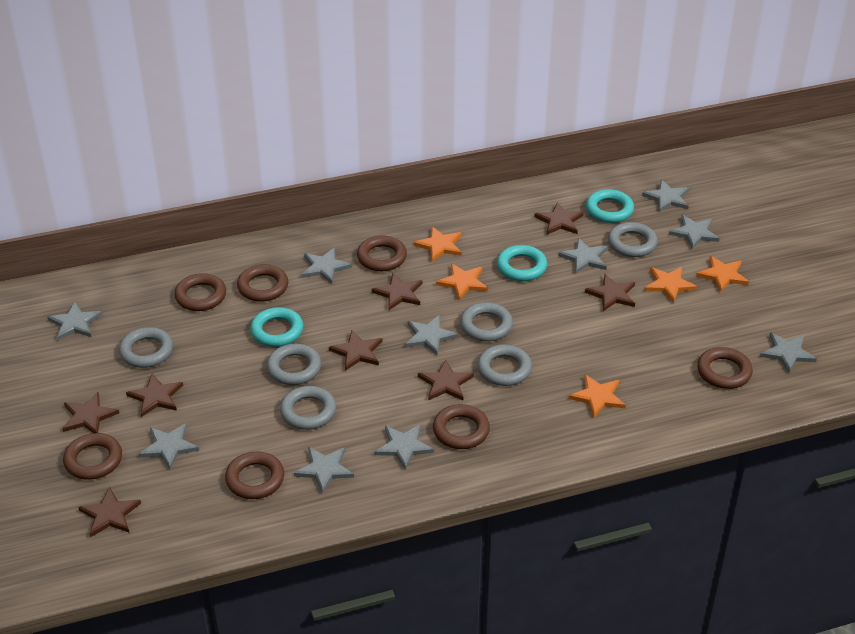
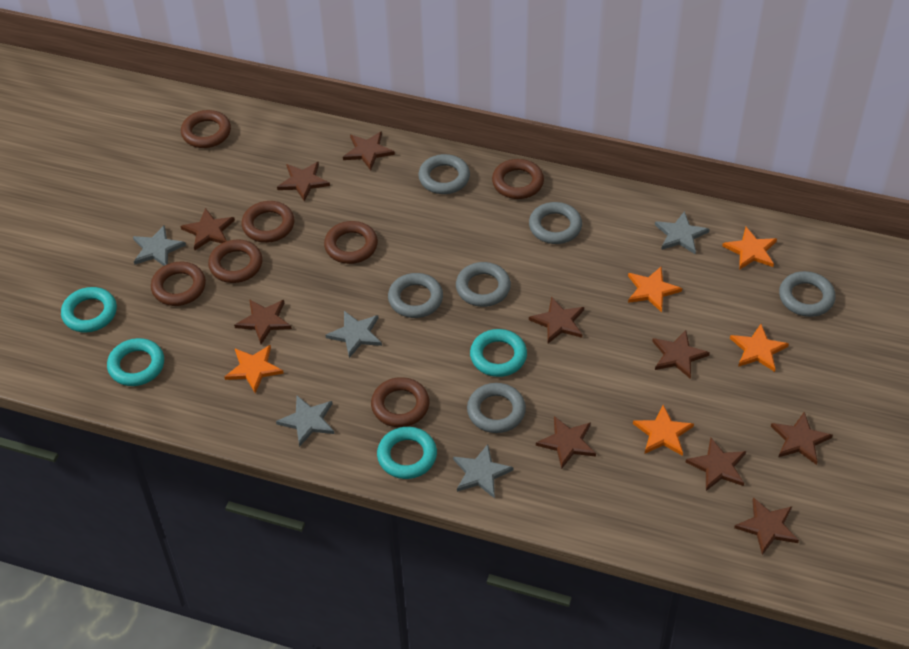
brown star: [62,392,119,433] [78,487,141,537] [126,374,183,417] [329,330,382,371] [372,273,422,310] [418,360,474,400] [534,202,584,235] [585,274,635,311] = 8 -> [181,208,235,250] [234,299,292,344] [277,161,330,202] [343,131,395,171] [529,296,584,343] [536,416,596,469] [652,330,710,379] [686,438,746,491] [734,497,799,555] [771,412,833,465] = 10
grey star: [47,302,102,341] [139,423,199,469] [294,447,354,494] [302,248,352,284] [375,424,434,470] [406,315,458,355] [558,238,608,274] [642,180,689,212] [669,215,720,249] [760,332,817,373] = 10 -> [133,225,186,266] [276,396,334,447] [326,311,382,358] [453,444,514,498] [655,211,710,254] = 5
turquoise ring: [250,307,303,347] [497,245,547,281] [586,189,634,223] = 3 -> [61,287,117,333] [107,338,164,386] [377,427,437,479] [470,329,527,377] = 4

